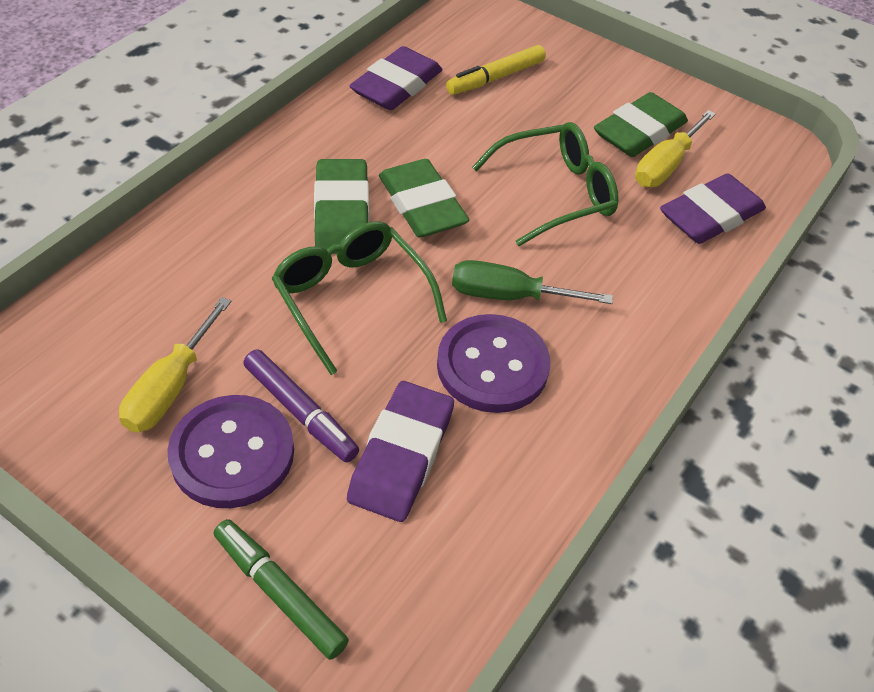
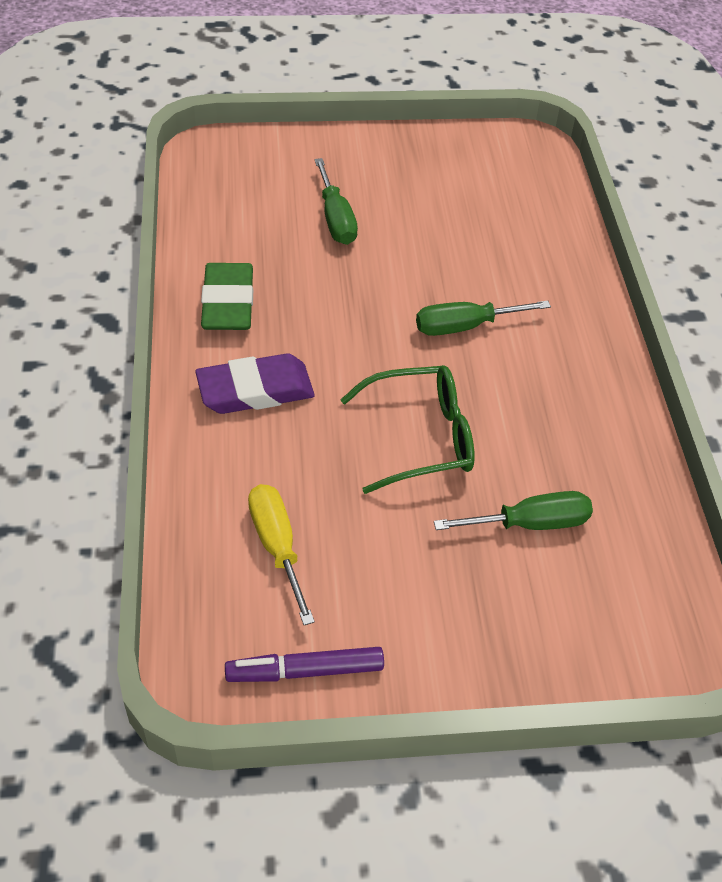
green eraser: [314,159,369,254] [379,159,469,237] [594,92,688,157] = 3 -> [201,263,253,330] = 1
green glasses: [272,221,447,375] [472,122,619,246] = 2 -> [340,365,475,494] = 1
green marker: [214,519,349,660] = 1 -> none = 0
green screwdriver: [452,260,613,304] = 1 -> [314,158,358,245] [416,300,551,336] [434,491,593,530] = 3
purple button: [168,395,294,508] [437,314,550,413] = 2 -> none = 0
purple eraser: [347,381,454,522] [349,46,442,110] [660,173,766,244] = 3 -> [195,353,315,414] = 1
yellow marker: [446,45,546,95] = 1 -> none = 0
yellow screwdriver: [119,297,231,432] [635,110,716,187] = 2 -> [248,484,315,625] = 1

